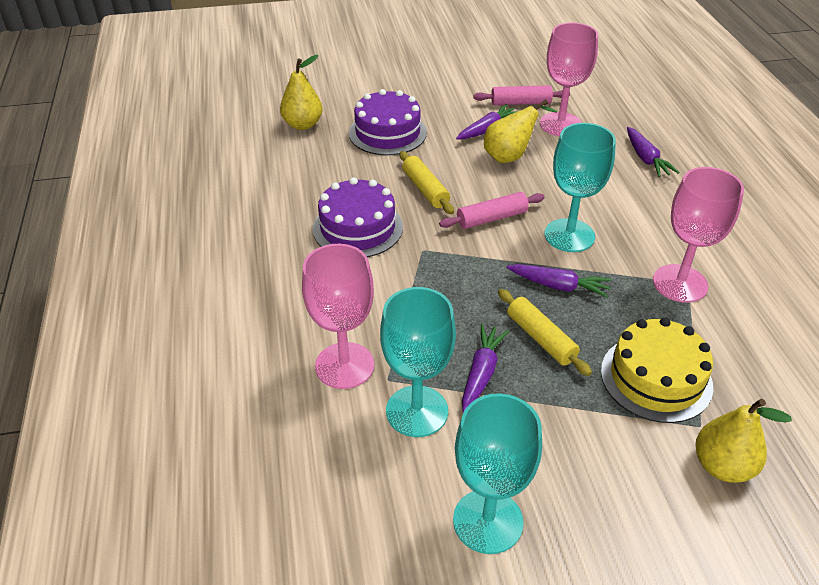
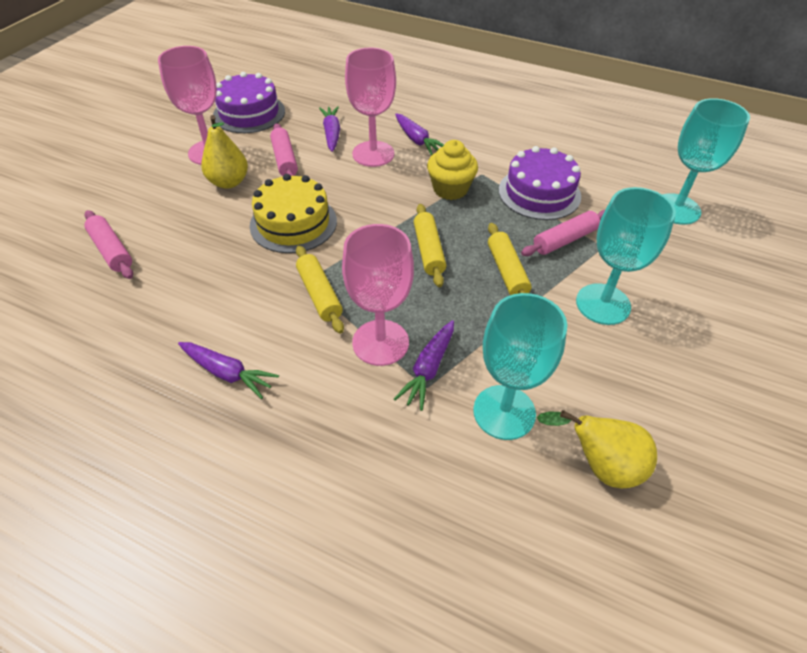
pink rolling pin: [439,192,545,229] [474,85,570,105] = 2 -> [84,210,133,279] [270,123,298,176] [521,210,605,256] = 3
yellow cupcake: none = 0 -> [427,140,478,200] = 1
yellow pear: [280,55,323,130] [484,99,557,163] [695,399,792,483] = 3 -> [201,115,248,189] [537,410,657,488] = 2
yellow rolling pin: [400,151,454,214] [498,289,592,376] = 2 -> [296,245,344,334] [414,204,446,287] [488,223,532,295] = 3

